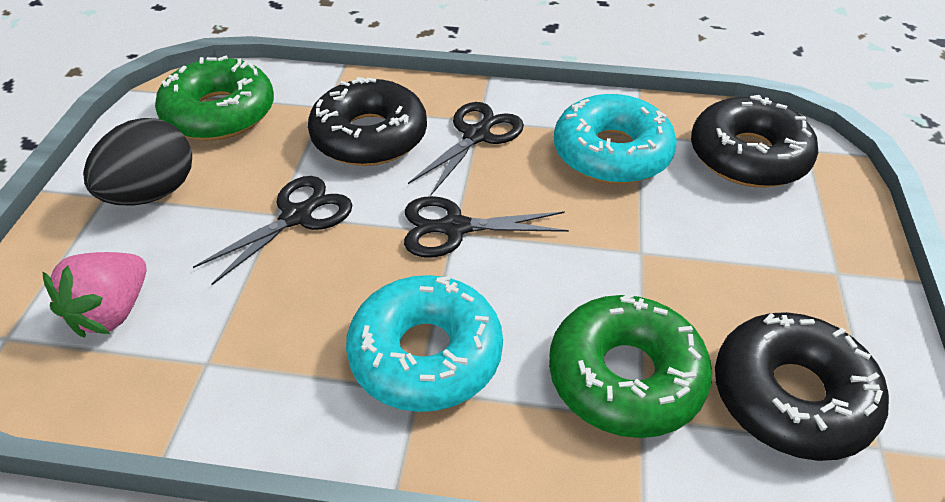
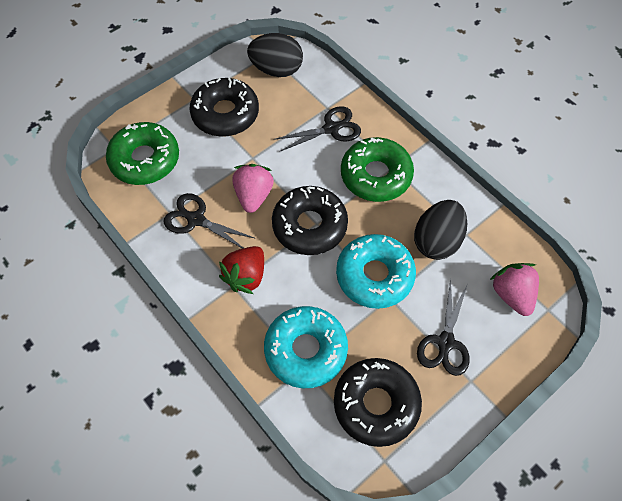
black egg: [83,118,192,206] = 1 -> [247,33,303,77] [414,200,467,260] = 2
pink strawberry: [42,252,146,338] = 1 -> [232,164,274,213] [490,263,539,316] = 2
red strawberry: none = 0 -> [219,246,264,294] = 1

